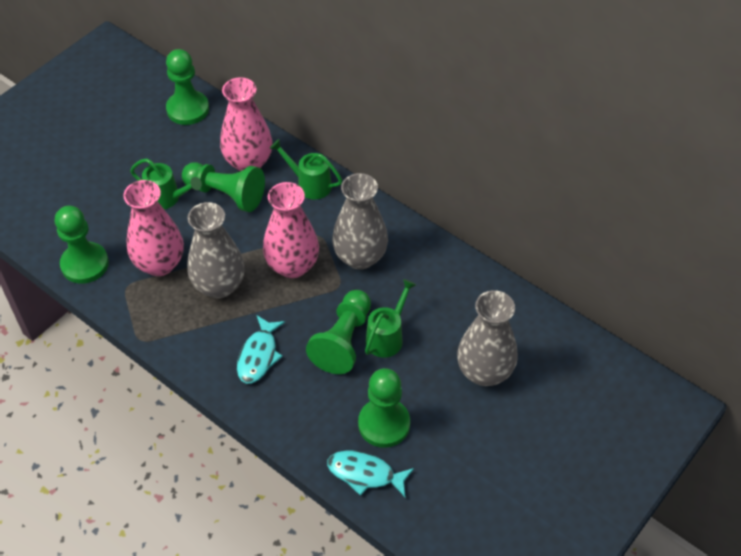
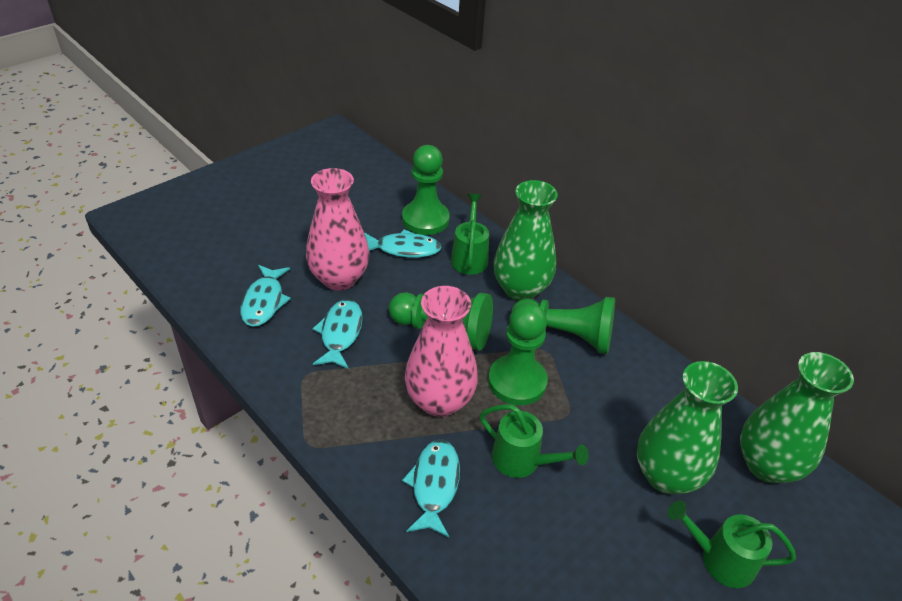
green pawn: [55,206,109,284] [166,49,209,125] [182,162,265,212] [306,290,371,374] [358,368,410,448] = 5 -> [389,292,493,351] [402,145,450,235] [488,302,548,405] [511,297,615,354] = 4
green vase: none = 0 -> [494,180,558,301] [637,361,738,494] [740,352,854,483] = 3
grey vase: [187,202,245,299] [332,173,388,270] [457,290,518,386] = 3 -> none = 0
pink vase: [123,180,184,276] [220,77,273,171] [263,182,319,278] = 3 -> [306,168,369,291] [405,286,478,417] = 2
turquoise fish: [237,316,285,384] [327,450,414,497] = 2 -> [240,265,291,327] [313,299,363,369] [364,229,442,258] [402,440,460,538] = 4

